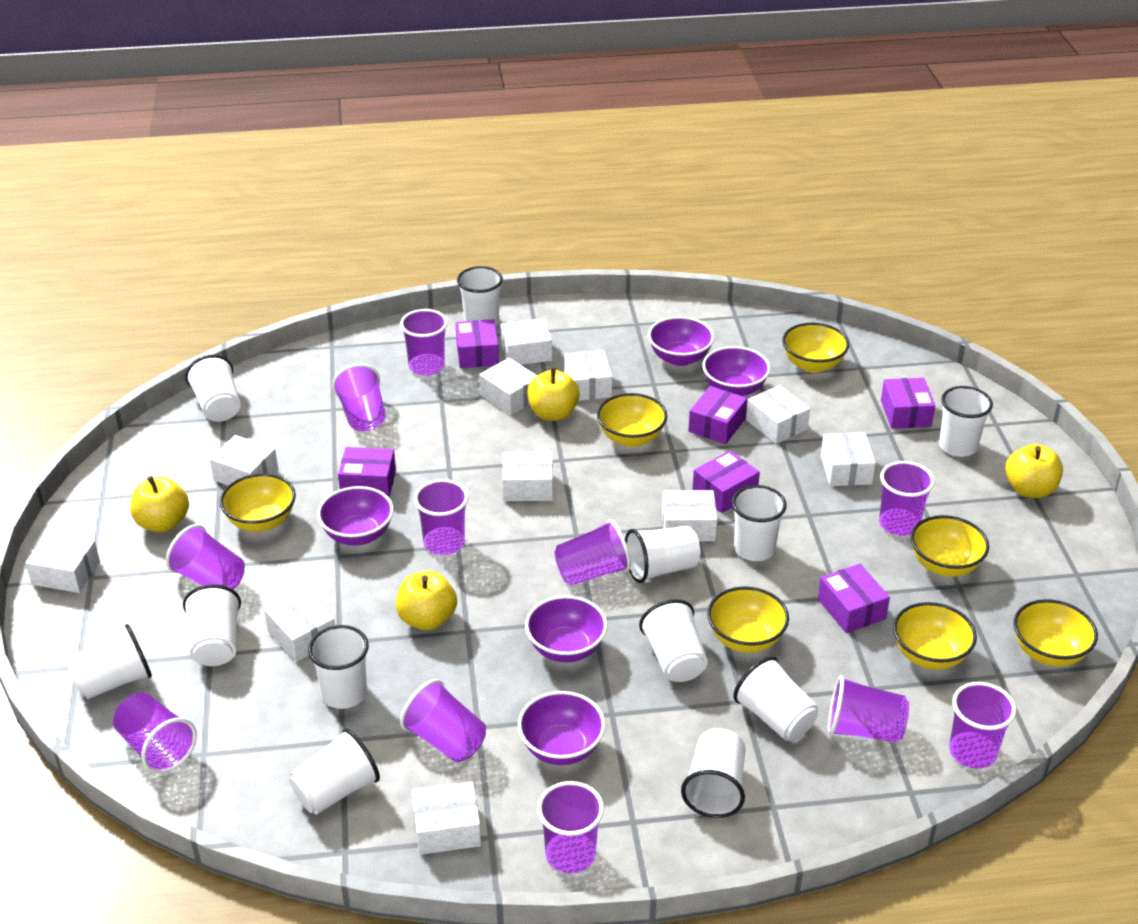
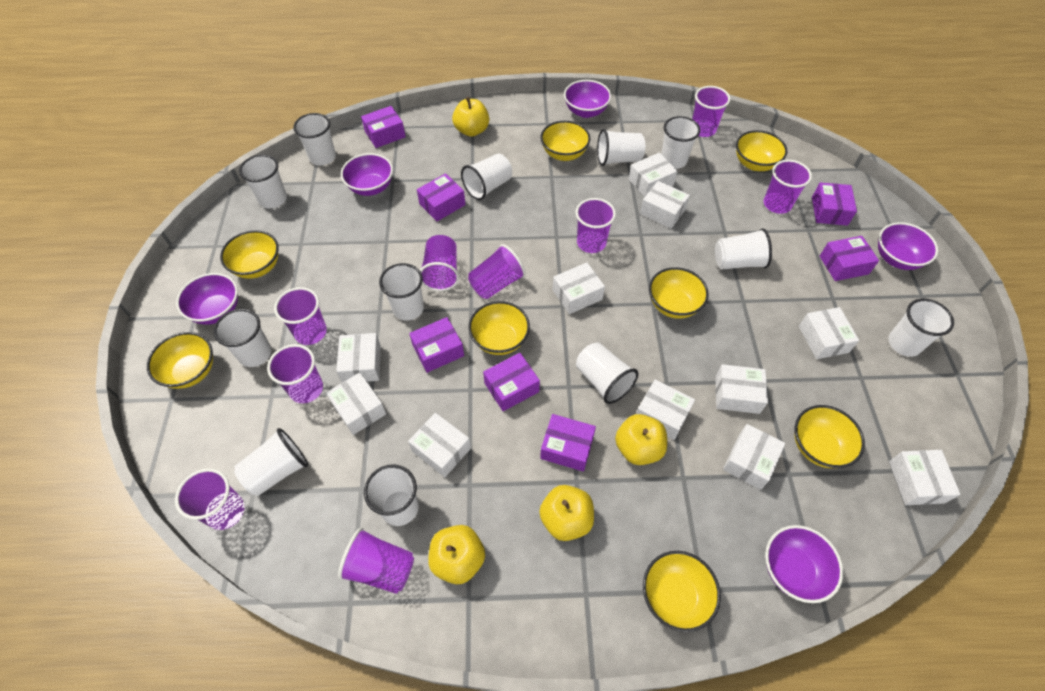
purple box: [338,447,396,497] [455,319,499,368] [688,386,747,444] [692,450,760,513] [818,564,890,633] [881,378,935,429] = 6 -> [361,106,406,148] [409,317,464,373] [417,173,465,221] [483,353,540,411] [540,414,596,472] [812,183,857,226] [820,236,879,281] = 7
purple cup: [113,693,197,774] [166,524,245,590] [332,364,386,431] [400,309,448,376] [400,679,486,763] [414,479,469,555] [537,781,604,873] [555,520,631,586] [828,675,909,743] [879,461,935,536] [949,682,1016,769] = 11 -> [175,468,244,530] [267,344,323,403] [274,287,327,345] [338,528,414,594] [420,235,459,291] [468,244,526,299] [575,198,616,253] [692,86,730,137] [764,160,812,214] = 9
yellow bowl: [220,473,296,532] [597,393,667,447] [707,587,789,653] [782,323,849,373] [893,602,977,670] [911,515,989,577] [1013,599,1098,667] = 7 -> [147,332,213,389] [220,230,279,279] [468,301,530,355] [540,121,590,161] [643,551,721,632] [649,267,709,319] [736,130,788,171] [795,405,865,468] = 8

